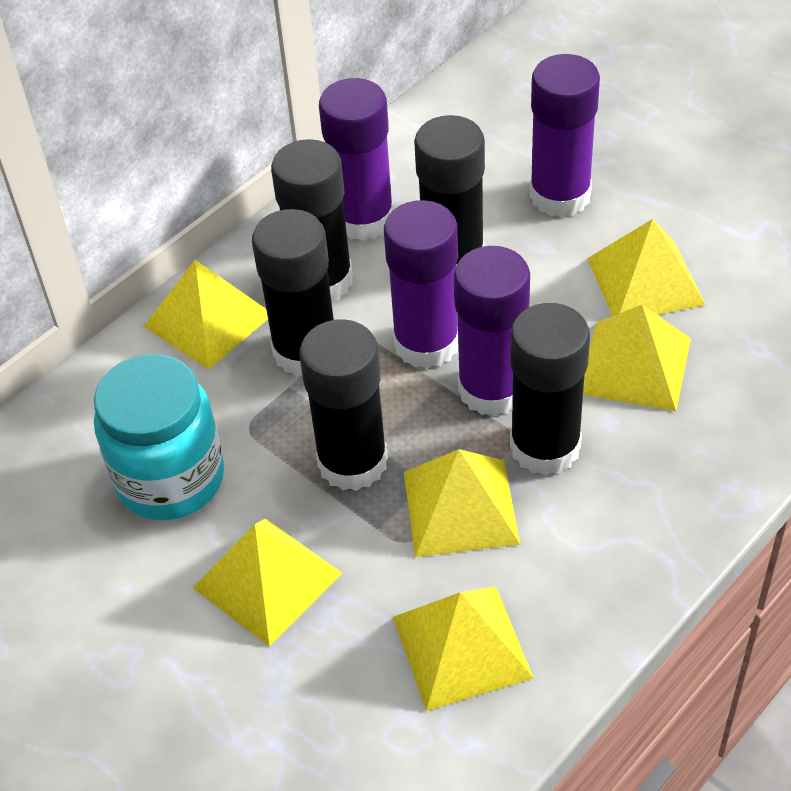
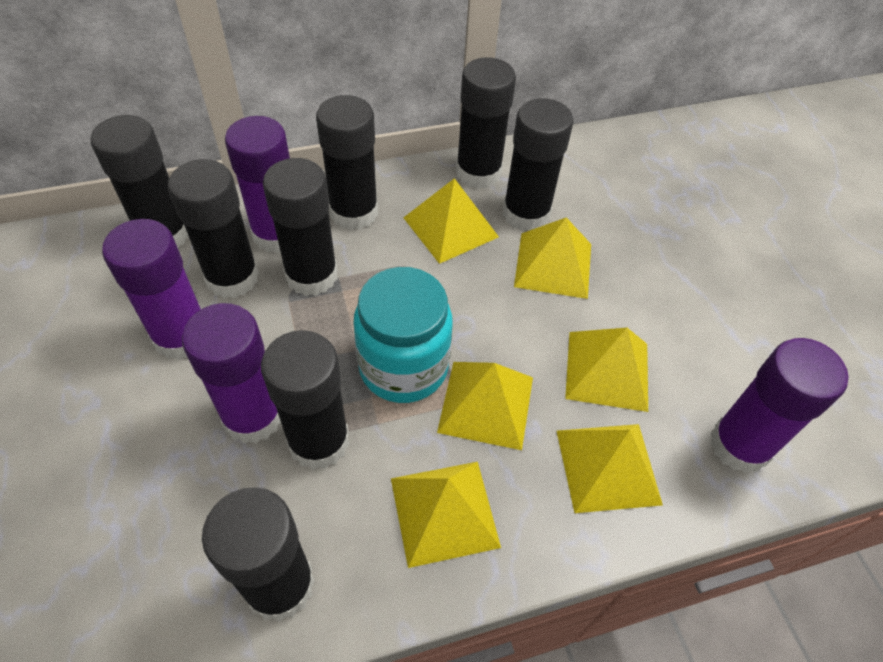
black glue stick: [252,209,334,376] [271,139,353,301] [299,319,388,491] [414,115,485,266] [510,303,590,476] = 5 -> [91,115,189,247] [168,159,259,298] [202,487,315,622] [261,330,349,470] [263,158,338,296] [316,95,378,230] [456,57,516,189] [503,98,574,231] = 8

